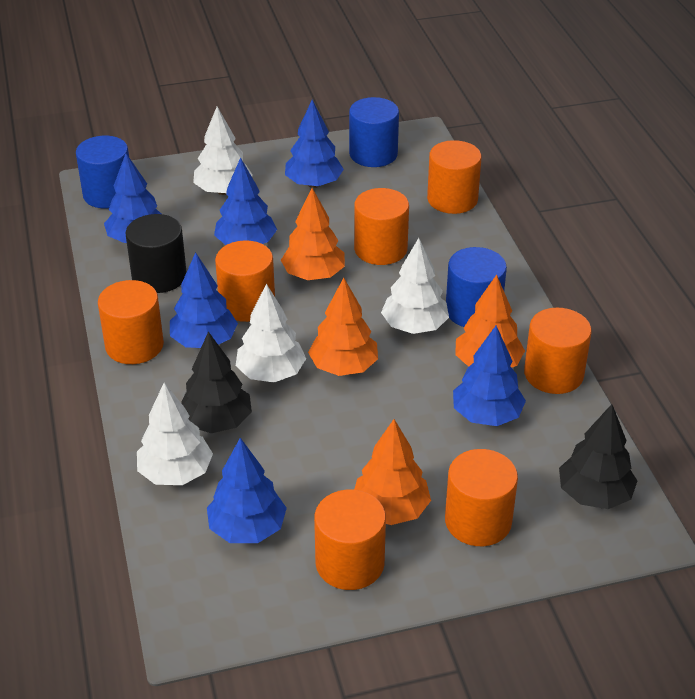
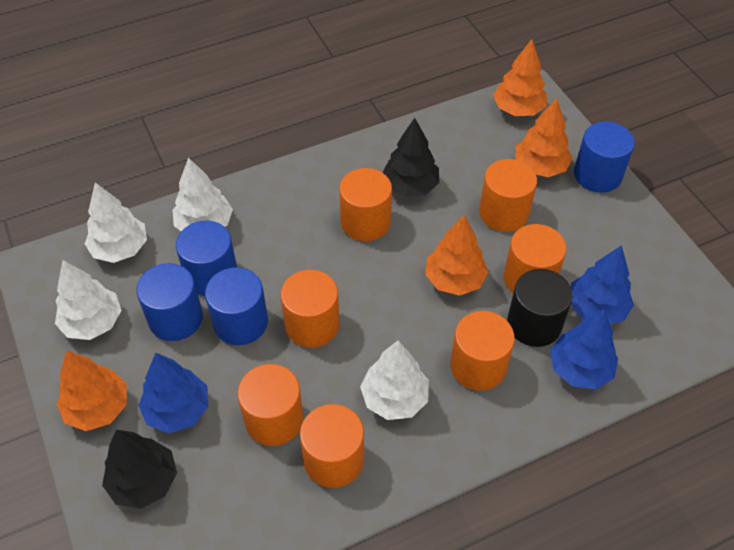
blue cylinder: [76,136,129,208] [349,97,399,167] [446,247,507,327] = 3 -> [136,263,203,341] [176,221,237,296] [205,267,268,345] [574,122,635,193] = 4
blue tree: [104,153,161,243] [170,252,238,348] [207,438,287,543] [214,157,277,245] [285,99,344,188] [453,326,526,426] = 6 -> [138,353,208,433] [550,309,618,389] [571,245,634,324] = 3

